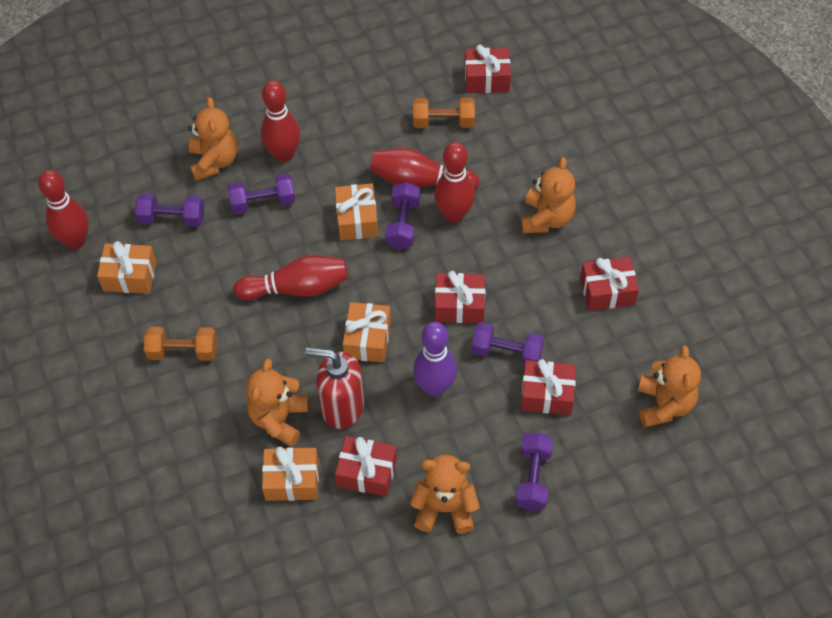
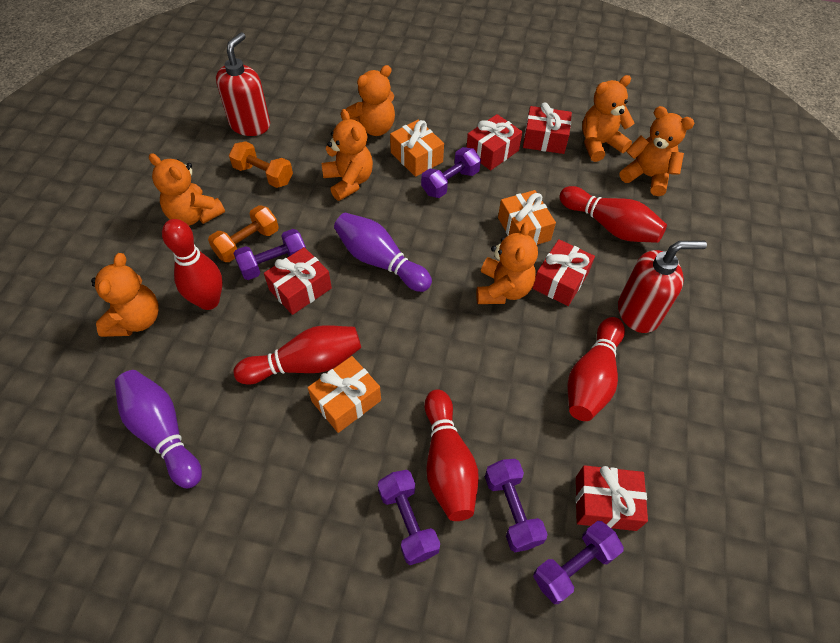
orange gift: [97,241,157,294] [262,447,319,501] [335,183,378,240] [343,302,391,363] = 4 -> [308,356,381,433] [390,120,444,177] [498,190,556,245] = 3
orange teddy bear: [188,97,238,181] [246,359,309,447] [410,455,480,534] [521,157,576,233] [638,345,701,427] = 5 -> [91,253,159,337] [149,154,225,226] [322,109,373,201] [346,65,395,136] [476,222,538,304] [582,75,634,162] [620,106,695,196] = 7
purple bowling pin: [413,322,457,397] = 1 -> [115,370,202,488] [334,213,432,292] = 2
red soap dispenser: [305,348,364,429] = 1 -> [216,32,270,136] [618,241,707,333] = 2

